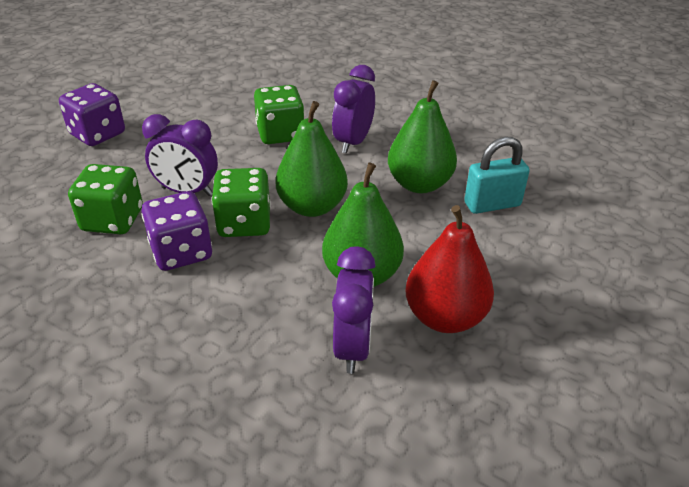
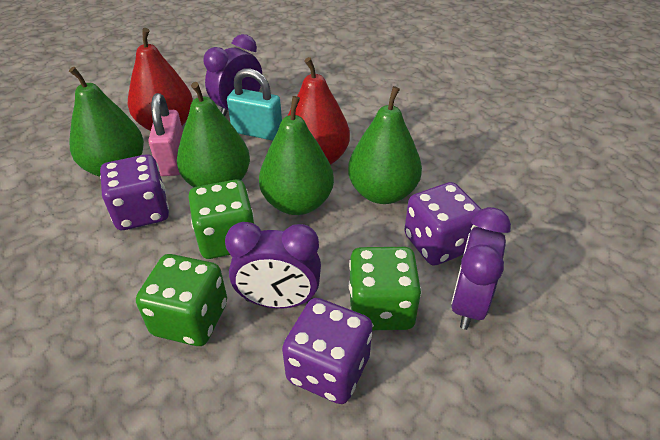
green pear: [275,101,348,217] [322,163,404,287] [388,80,457,193] = 3 -> [69,67,144,177] [177,82,250,187] [259,96,334,215] [348,86,422,204] = 4
pink padlock: none = 0 -> [148,93,183,176] = 1
purple dice: [59,83,125,146] [141,191,212,271] = 2 -> [100,154,169,230] [282,298,373,404] [404,182,481,266] = 3
red pear: [406,205,494,333] = 1 -> [128,28,193,131] [288,57,350,165] = 2

